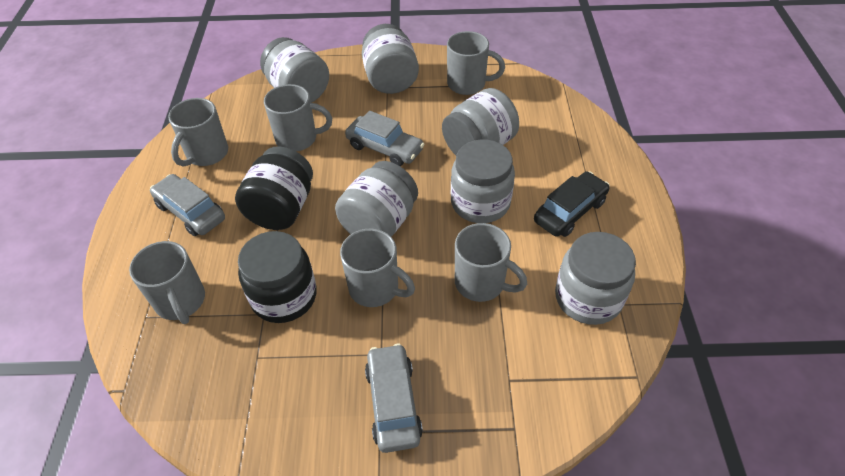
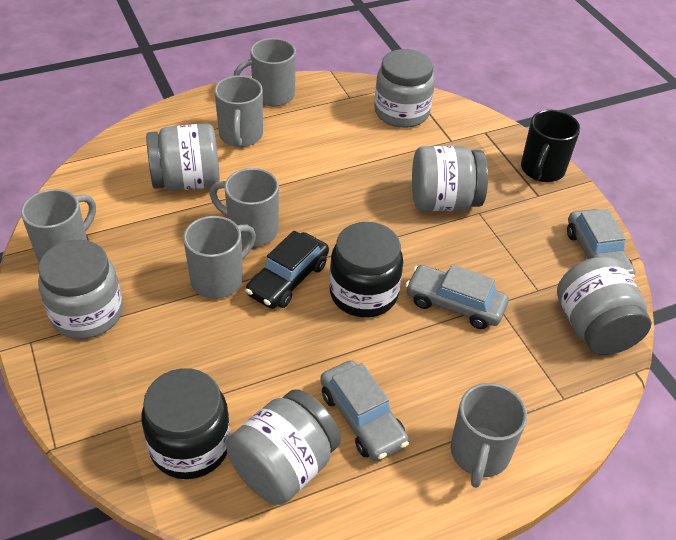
black mug: none = 0 -> [521,110,580,182] = 1

